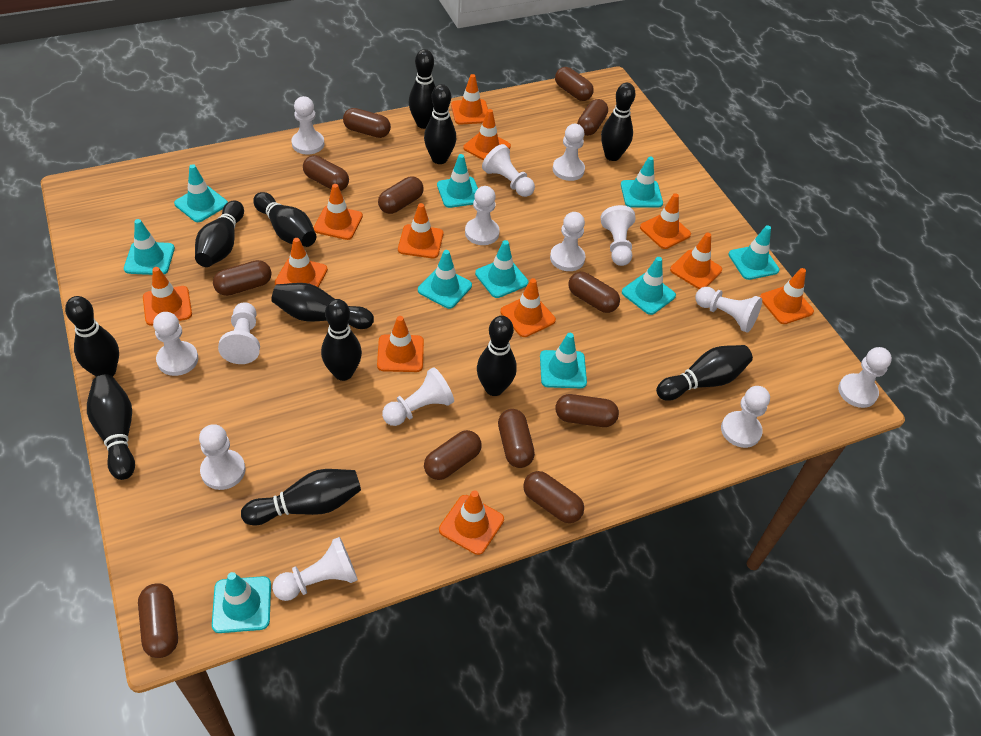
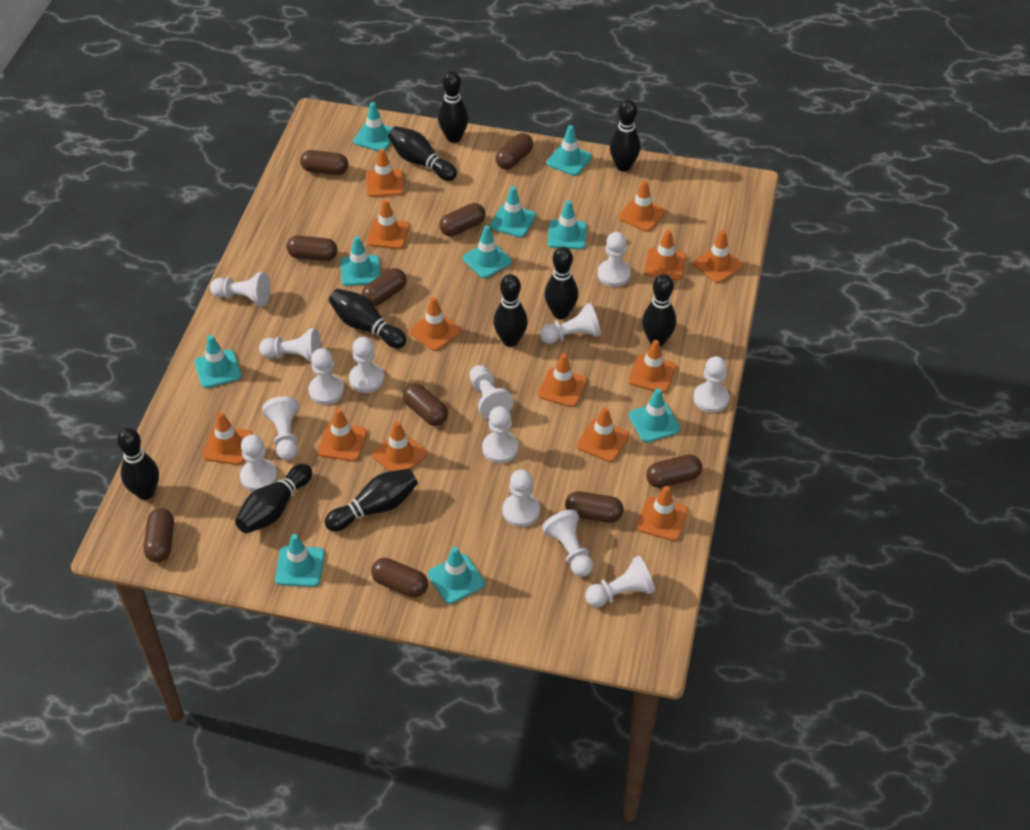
black bowling pin: [65,296,119,377] [87,375,135,480] [195,200,244,267] [241,469,361,525] [253,192,316,247] [271,283,374,329] [321,299,362,381] [409,49,436,129] [424,84,456,164] [477,316,517,396] [601,83,636,161] [656,345,753,401] = 12 -> [117,428,159,500] [235,464,312,533] [325,468,418,531] [329,289,407,348] [388,126,457,181] [438,71,468,143] [493,274,528,347] [545,247,578,319] [610,100,641,172] [642,274,676,346] = 10
brown capsule: [138,583,178,658] [213,260,271,296] [303,155,349,191] [343,108,391,138] [378,176,424,214] [424,430,482,480] [498,409,535,468] [523,471,584,523] [555,67,594,101] [556,394,619,427] [568,272,620,313] [577,99,608,136] = 12 -> [144,508,174,563] [286,236,338,261] [300,150,348,175] [362,268,407,306] [371,558,428,598] [403,383,448,426] [439,203,486,237] [495,133,533,169] [565,491,624,523] [646,454,702,488] = 10
orange traffic cone: [143,267,192,326] [275,238,328,288] [314,184,363,240] [377,316,424,372] [398,203,443,258] [439,490,504,555] [451,74,488,124] [463,109,511,161] [500,278,556,337] [640,193,691,249] [670,233,722,289] [760,268,814,324] = 12 -> [203,412,253,465] [318,408,367,461] [366,149,404,197] [367,199,410,249] [372,421,427,471] [409,297,461,351] [538,354,587,407] [577,407,629,462] [618,180,666,232] [628,340,676,393] [637,486,688,541] [644,230,686,280] [693,230,743,283] = 13

